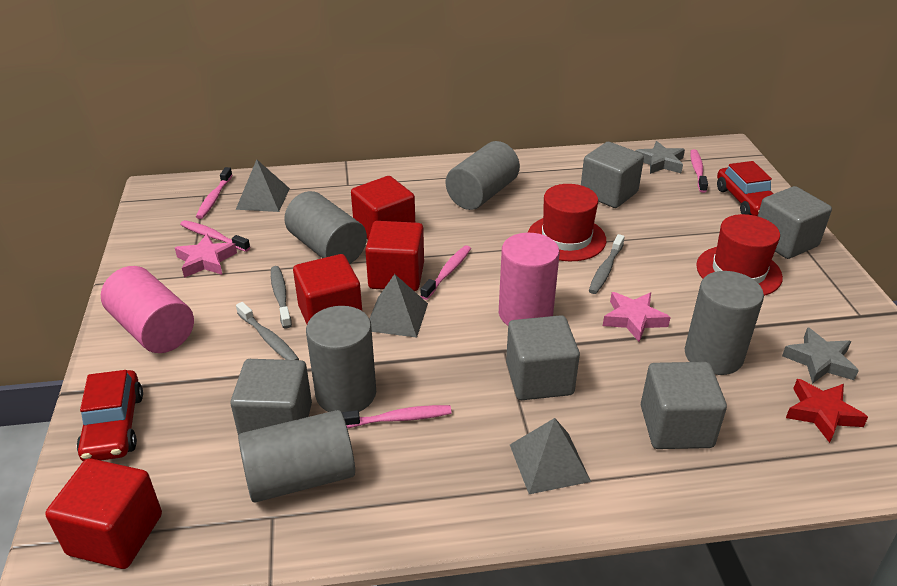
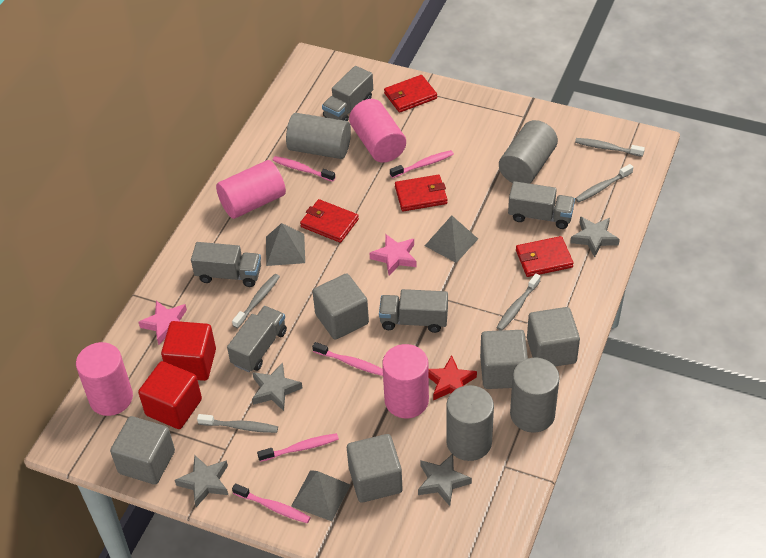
grey cylinder: [238,410,355,503] [284,191,367,264] [306,306,376,412] [446,141,520,210] [685,271,764,375] = 5 -> [286,113,351,159] [446,385,494,461] [499,120,558,184] [510,358,560,433] = 4
grey star: [635,141,685,174] [782,327,859,384] = 2 -> [175,455,228,507] [252,363,302,411] [418,454,472,506] [570,216,620,257] = 4
grey toothbrush: [236,302,299,360] [271,266,292,328] [589,234,625,294] = 3 -> [197,414,278,433] [232,274,280,328] [496,273,541,331] [575,138,645,157] [575,164,633,203] = 5
grey truck: none = 0 -> [191,242,261,287] [227,306,287,372] [322,66,373,121] [379,289,448,333] [508,181,575,229] = 5
pink cylinder: [101,266,194,353] [499,233,560,325] = 2 -> [76,342,133,416] [216,160,286,219] [349,99,406,163] [382,344,429,418] = 4
red car: [77,370,143,461] [717,161,773,216] = 2 -> none = 0
red cube: [45,458,162,569] [293,254,362,324] [351,176,415,239] [365,221,424,291] = 4 -> [138,361,202,429] [161,321,216,381] = 2
red hat: [528,184,606,261] [696,214,783,296] = 2 -> none = 0
red wallet: none = 0 -> [300,199,359,243] [384,75,437,113] [395,175,447,211] [516,236,574,277] = 4

